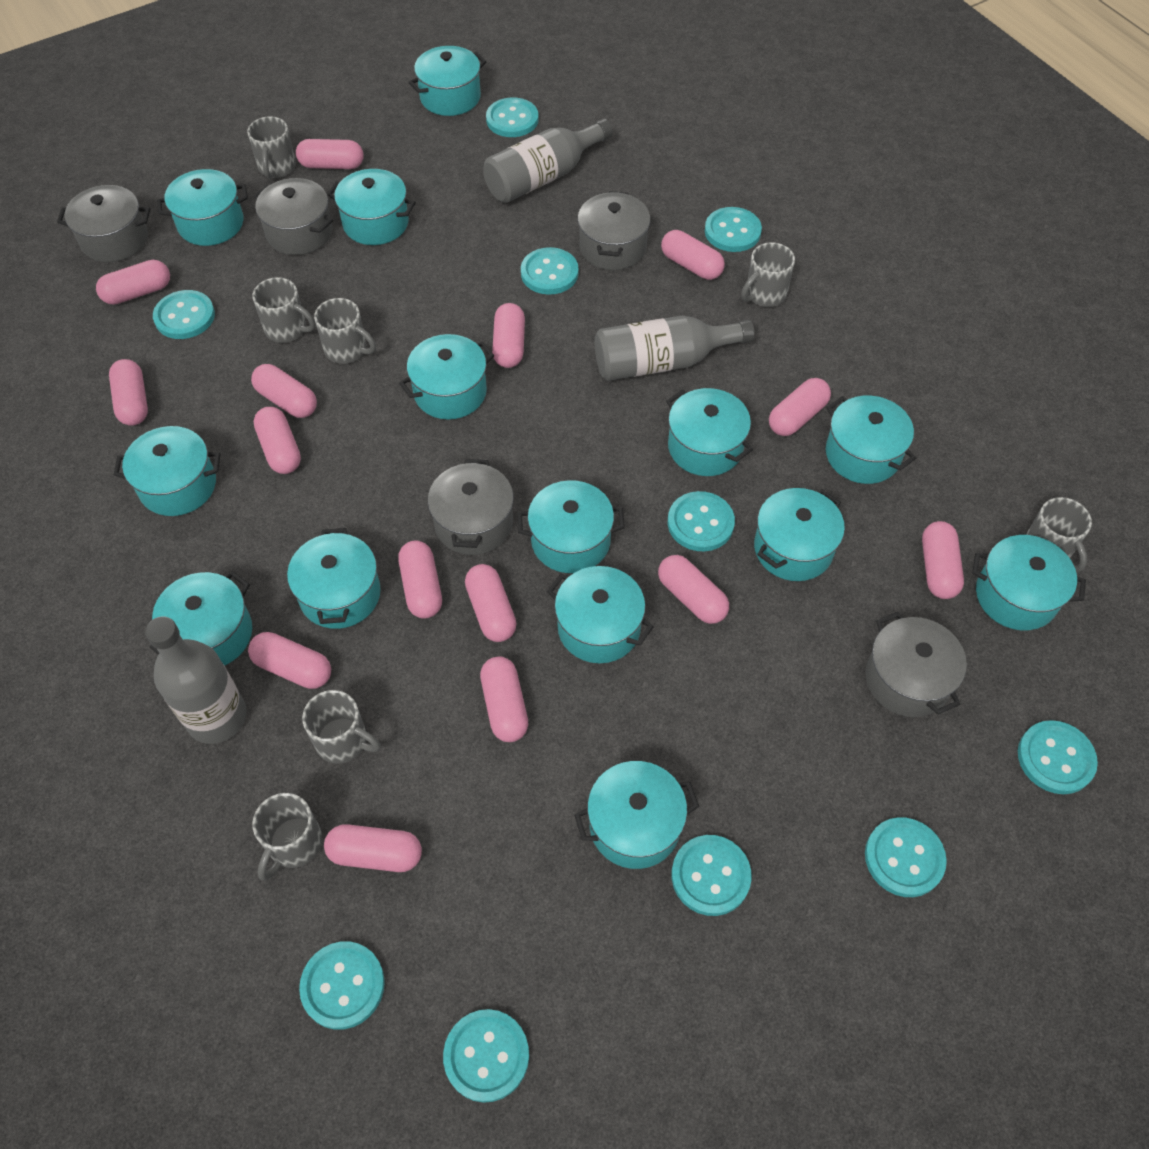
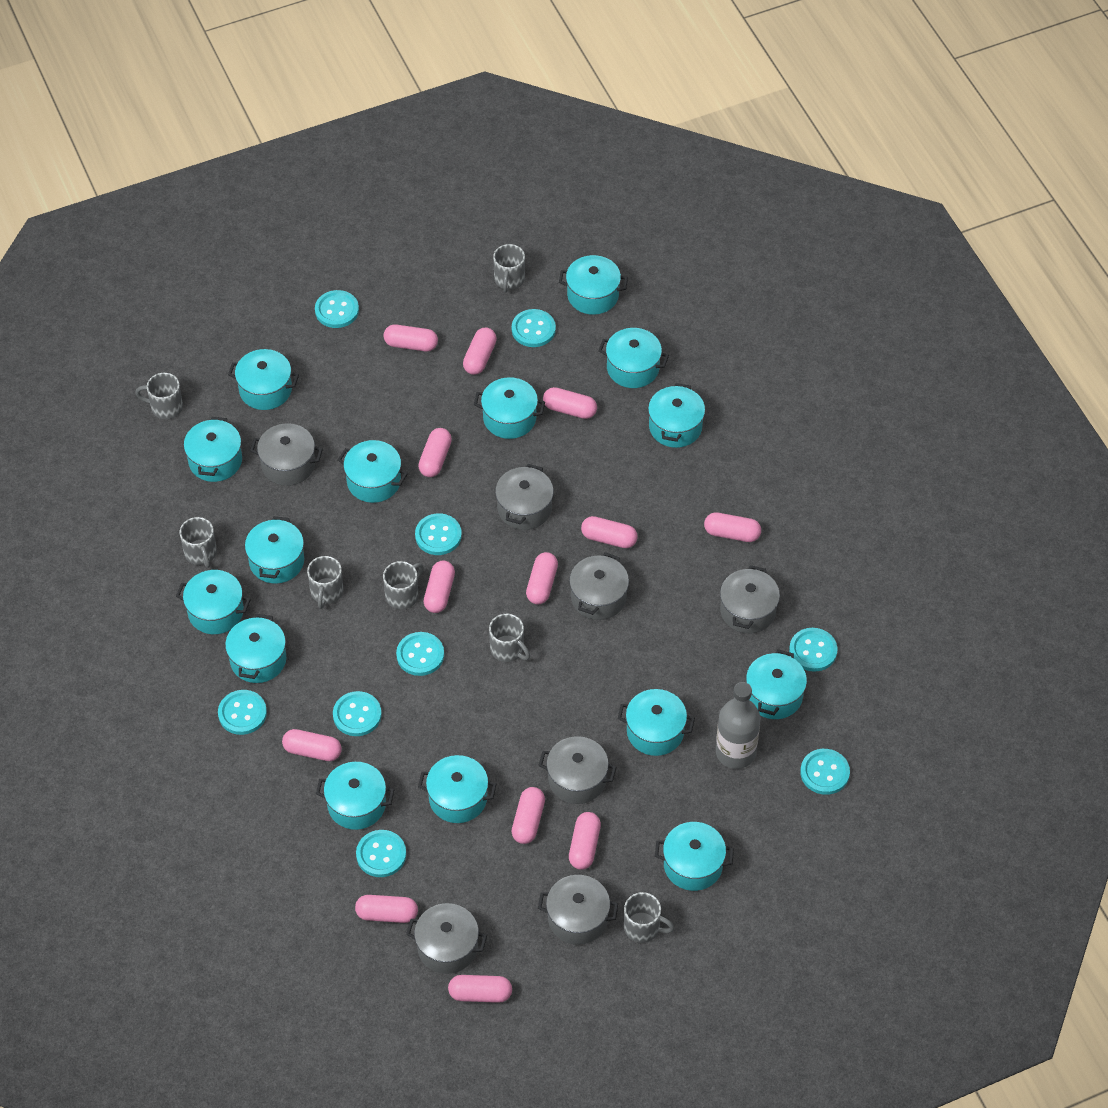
grey bottle: [145,616,247,744] [483,119,613,203] [595,316,755,381] = 3 -> [716,682,760,769] = 1
grey pot: [57,185,150,262] [254,178,333,255] [428,459,514,555] [578,191,650,270] [865,612,967,717] = 5 -> [250,423,323,486] [406,903,487,974] [495,464,554,530] [538,736,617,804] [538,875,618,945] [569,552,629,620] [720,565,780,634] = 7
pink capsule: [96,260,170,305] [109,359,148,426] [248,632,331,689] [251,364,317,418] [254,407,301,474] [296,139,364,169] [324,824,422,872] [398,540,442,619] [465,564,517,642] [480,657,528,742] [492,303,525,368] [658,555,729,624] [661,230,725,280] [769,378,831,436] [922,521,964,599] = 15 -> [282,729,342,761] [355,895,418,923] [384,325,438,351] [418,428,452,477] [424,560,455,613] [448,975,512,1003] [463,327,497,375] [512,787,545,844] [526,552,558,604] [543,387,597,419] [569,812,601,870] [581,516,638,548] [704,512,761,542] = 13
turquoise button: [153,290,215,339] [299,941,385,1030] [443,1009,529,1103] [486,97,539,137] [521,247,579,295] [668,491,735,551] [672,835,752,916] [705,207,762,252] [865,817,947,897] [1018,720,1098,794] = 10 -> [218,690,267,735] [315,290,359,328] [333,691,382,736] [356,830,406,877] [396,632,444,676] [415,513,462,555] [512,309,556,347] [789,628,838,672] [800,749,850,795] = 9
turquoise pot: [114,426,221,516] [149,571,252,666] [157,169,248,246] [287,528,381,629] [327,169,416,245] [399,334,494,419] [409,46,486,116] [517,480,625,573] [547,566,654,663] [574,761,699,869] [666,388,753,476] [754,488,845,581] [826,396,916,484] [972,535,1086,630] = 14 -> [176,570,251,634] [184,417,242,482] [225,614,286,683] [228,349,299,410] [245,516,304,584] [316,762,394,830] [338,440,408,503] [418,755,496,823] [474,377,545,439] [559,255,628,315] [598,328,669,388] [618,689,695,756] [648,383,705,448] [655,822,734,891] [746,649,807,719] = 15

